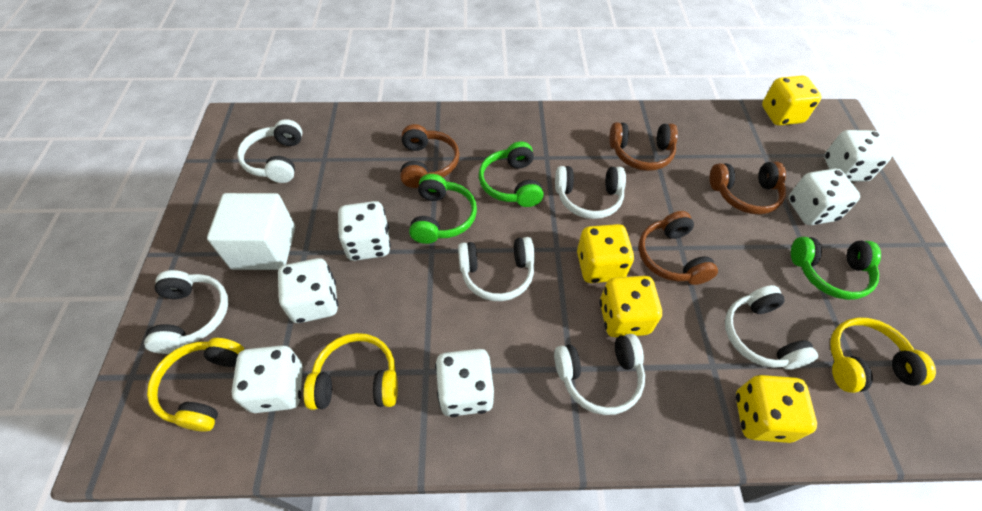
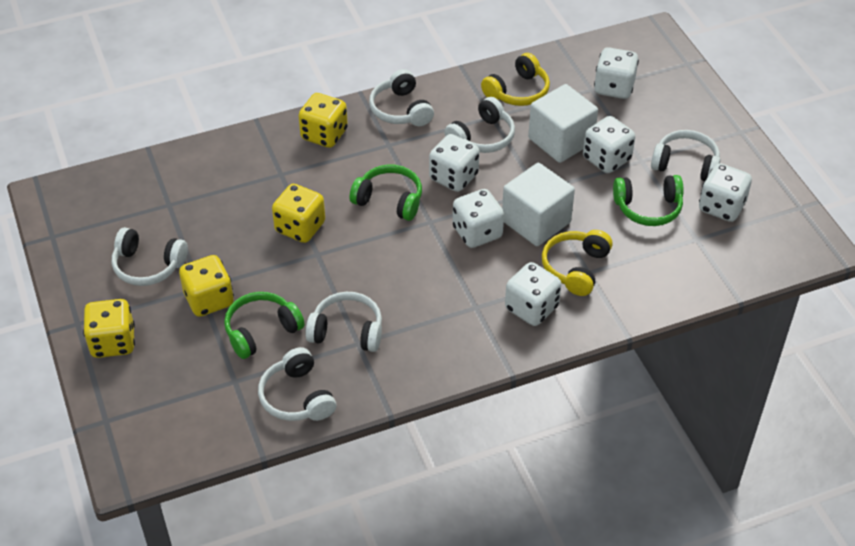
brown headphones: [400,124,460,188] [609,122,678,171] [639,211,718,285] [710,161,786,214] = 4 -> none = 0
white cube: [207,193,295,270] = 1 -> [502,163,575,246] [528,84,598,163] = 2
yellow headphones: [147,338,244,432] [304,333,398,410] [830,317,936,393] = 3 -> [481,53,550,106] [542,230,613,296] = 2

